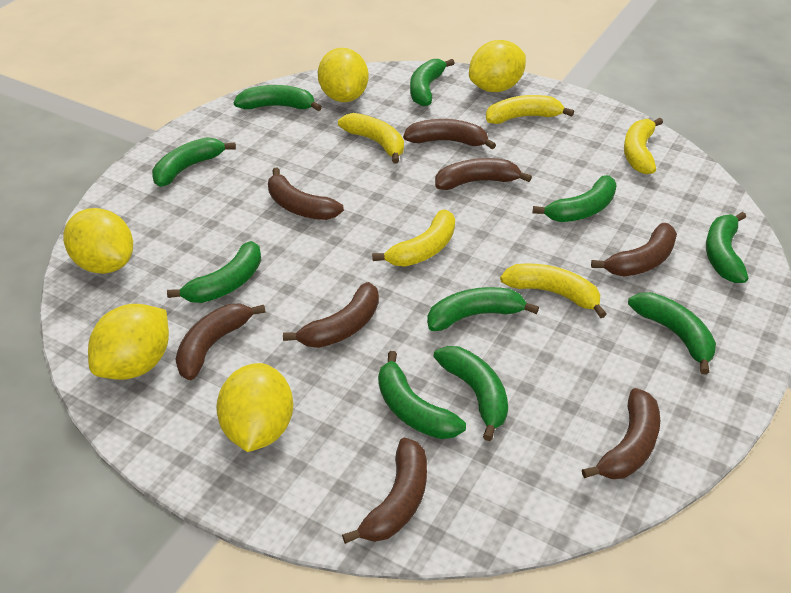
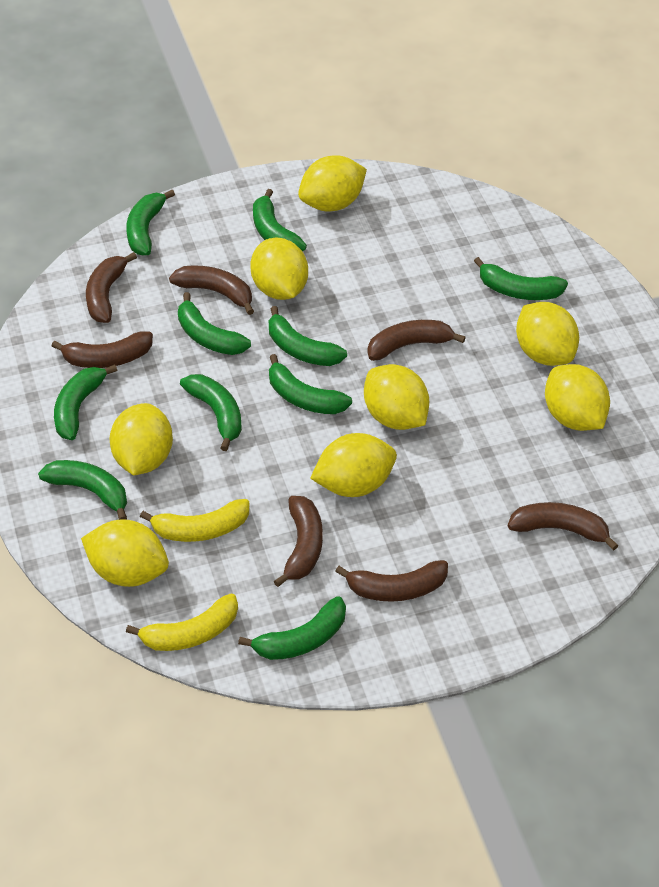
brown banana: [175,304,266,380] [268,167,344,220] [283,282,379,348] [342,438,427,544] [403,119,496,149] [435,158,532,190] [582,388,660,479] [591,223,677,277] = 8 -> [52,331,153,368] [86,252,137,323] [169,265,254,315] [274,496,323,587] [335,560,448,602] [368,320,466,361] [508,502,619,551] = 7
yellow banana: [338,113,404,164] [372,210,455,267] [486,95,574,124] [500,263,606,318] [624,118,663,174] = 5 -> [126,594,238,651] [140,499,249,542] = 2
yellow lemon: [63,208,133,274] [88,304,169,380] [216,363,293,452] [318,48,369,102] [469,40,526,92] = 5 -> [81,519,169,587] [110,403,173,475] [250,238,308,300] [298,155,367,211] [310,433,397,497] [364,364,429,430] [516,302,579,366] [545,364,610,431] = 8

